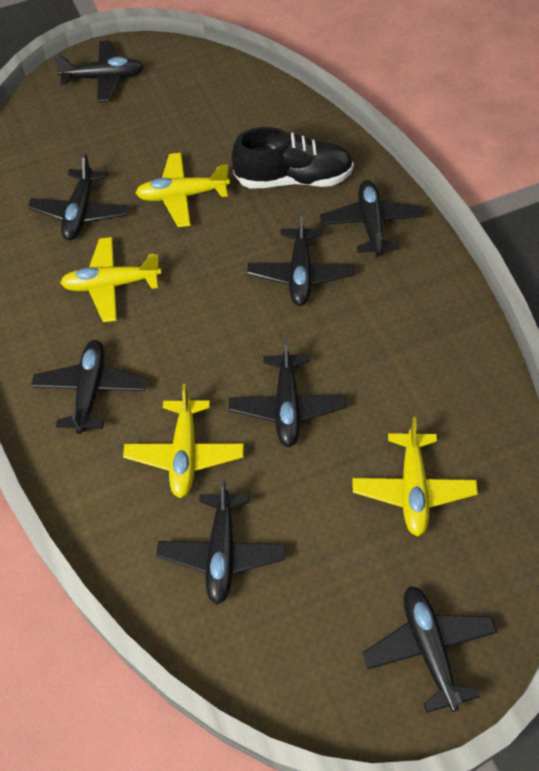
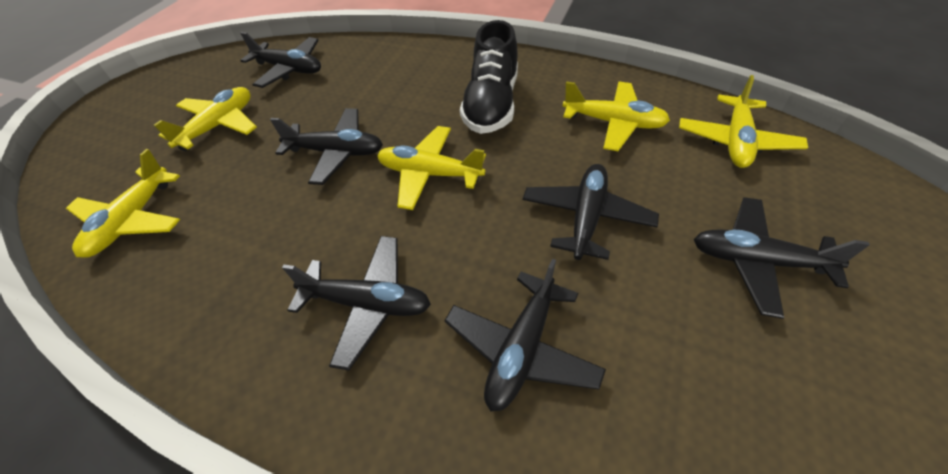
black plane: [28,152,129,240] [31,340,147,434] [53,41,144,102] [157,478,285,605] [229,338,346,447] [247,211,354,306] [320,180,424,256] [363,586,497,713] = 8 -> [240,32,321,88] [270,108,383,185] [282,236,431,371] [444,259,606,412] [523,164,659,260] [693,197,870,319] = 6
yellow plane: [60,237,161,322] [123,384,244,498] [136,153,230,227] [352,417,478,536] = 4 -> [66,149,180,258] [154,87,257,151] [377,126,486,210] [563,81,670,151] [679,75,808,168] = 5

